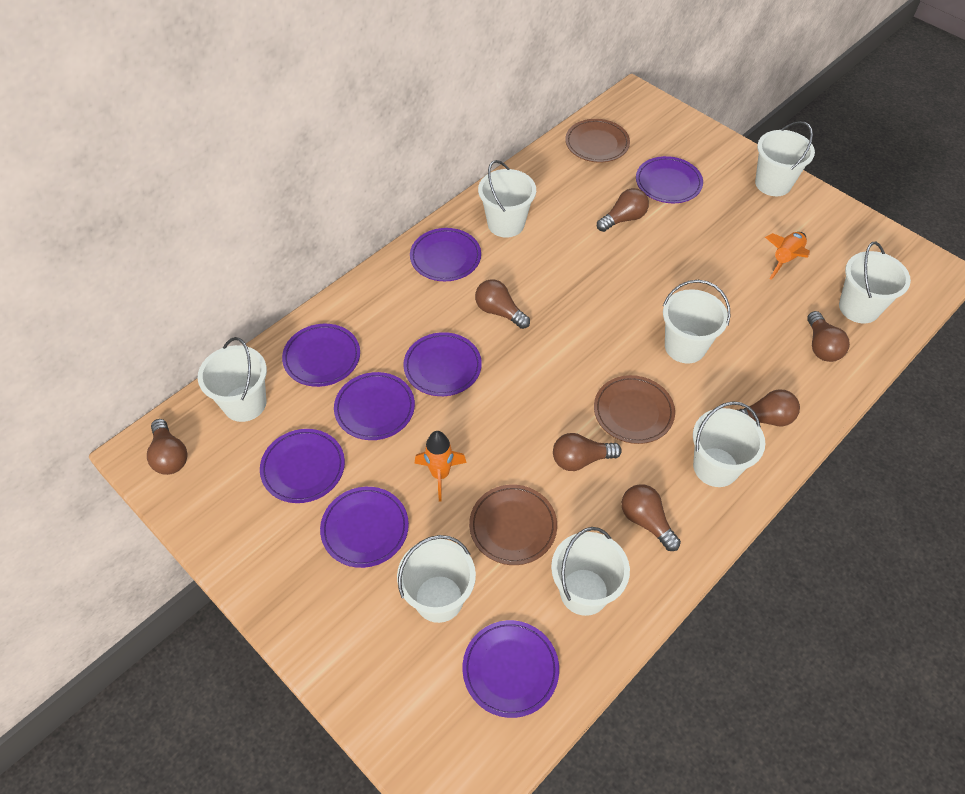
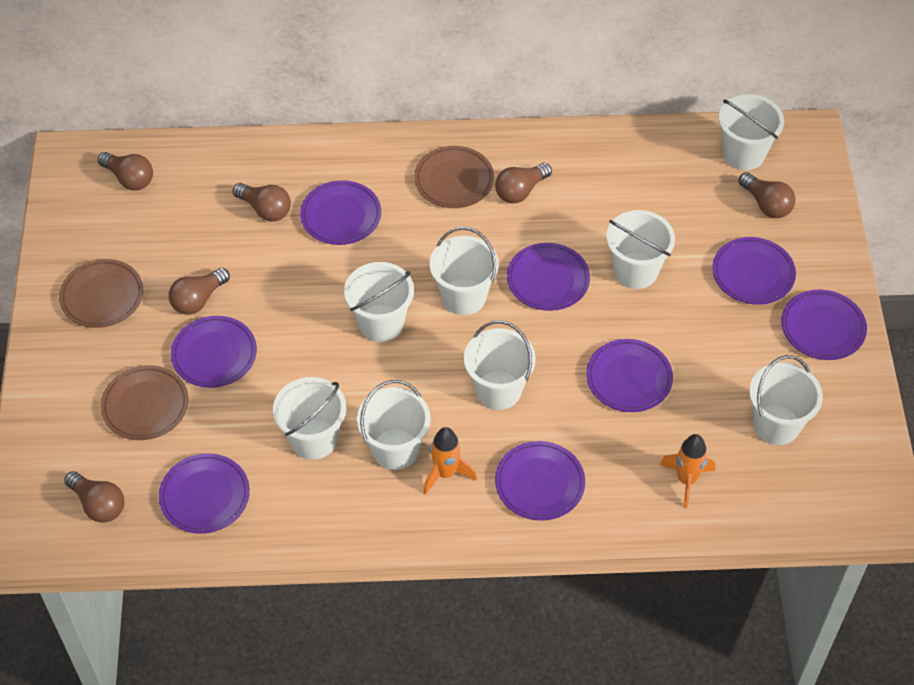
brown light bulb: [147,419,188,475] [475,279,530,329] [553,433,622,471] [597,188,649,232] [621,484,681,551] [738,389,800,426] [807,311,850,362] = 7 -> [64,471,124,523] [98,152,153,190] [169,268,230,315] [233,183,291,221] [495,163,552,203] [739,172,796,218] = 6

